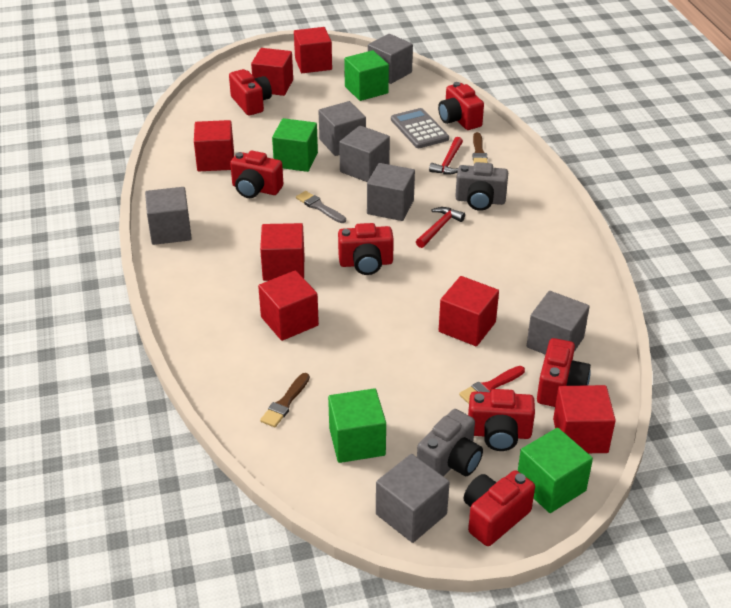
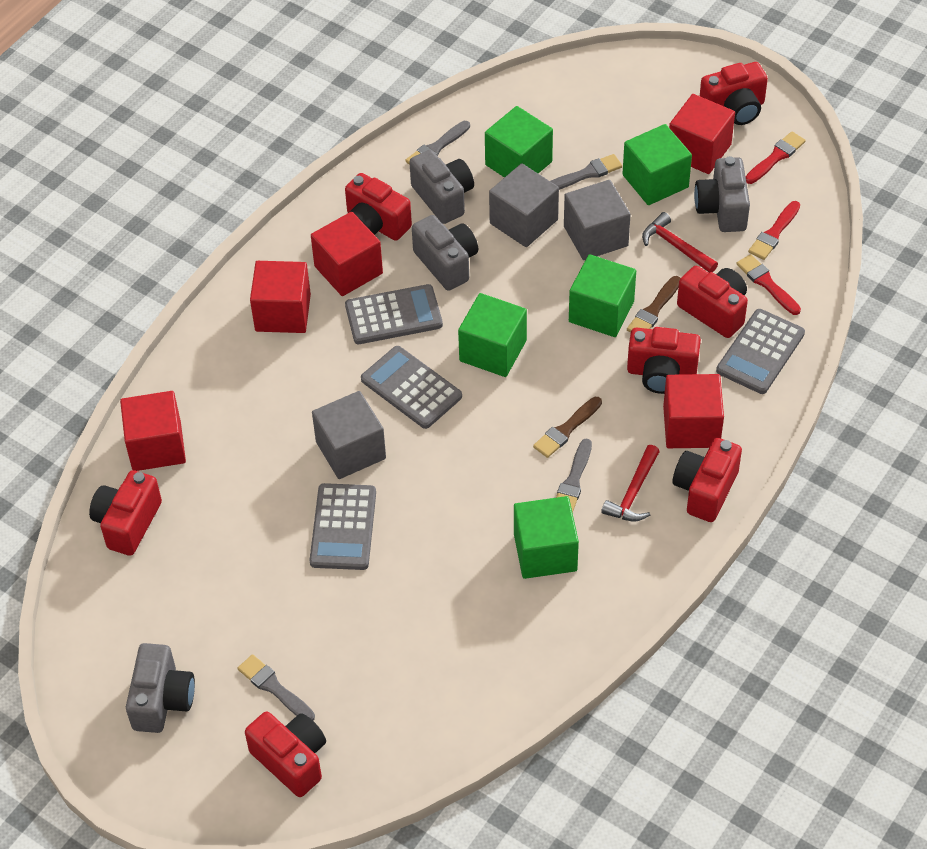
green cube: [272,118,318,172] [328,388,386,463] [344,50,389,101] [518,428,593,513] = 4 -> [458,293,527,377] [485,106,553,178] [514,496,579,579] [569,254,636,337] [622,124,692,205] = 5
grey brush: [296,191,346,223] = 1 -> [238,654,315,720] [406,121,470,165] [550,154,622,190] [556,438,592,513] = 4
grey calculator: [391,108,449,148] = 1 -> [310,483,376,570] [345,284,443,344] [361,346,462,429] [716,309,805,394] = 4
grey camera: [417,409,483,477] [455,162,508,211] = 2 -> [126,643,195,733] [410,150,474,224] [412,215,478,291] [694,156,750,232] = 4
grey cube: [145,187,192,245] [319,101,366,156] [339,126,390,182] [367,163,415,221] [368,34,413,84] [376,454,450,543] [527,291,590,355] = 7 -> [312,391,386,479] [489,163,559,247] [564,180,631,260] = 3
red brush: [459,366,525,404] = 1 -> [737,254,801,315] [746,131,806,184] [748,201,800,260] = 3
red cube: [194,120,234,171] [251,48,293,96] [258,270,319,341] [260,223,304,281] [294,27,332,73] [439,276,499,346] [553,385,616,453] = 7 -> [120,391,186,471] [250,261,311,333] [311,212,383,296] [663,374,724,448] [669,94,735,174] = 5

